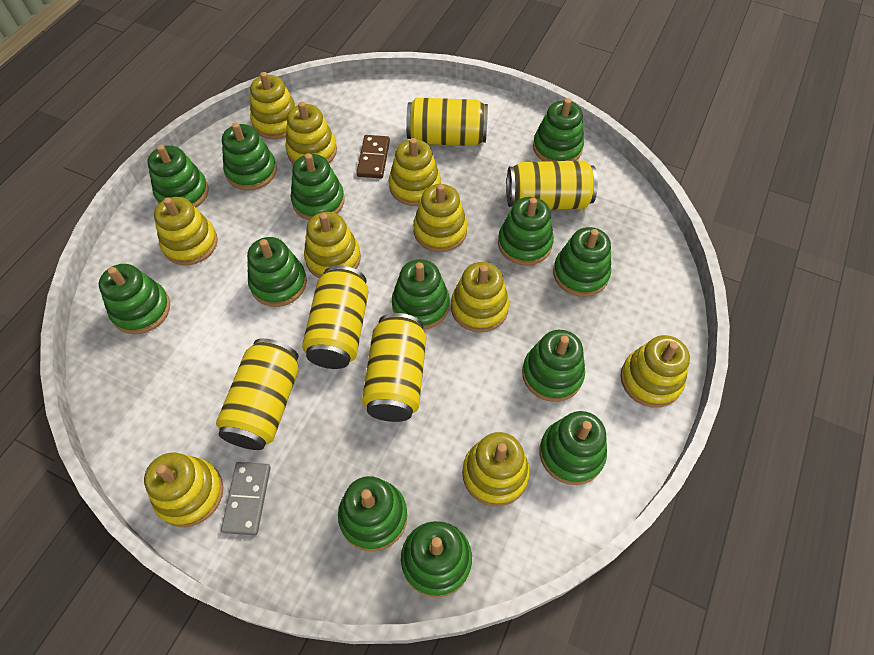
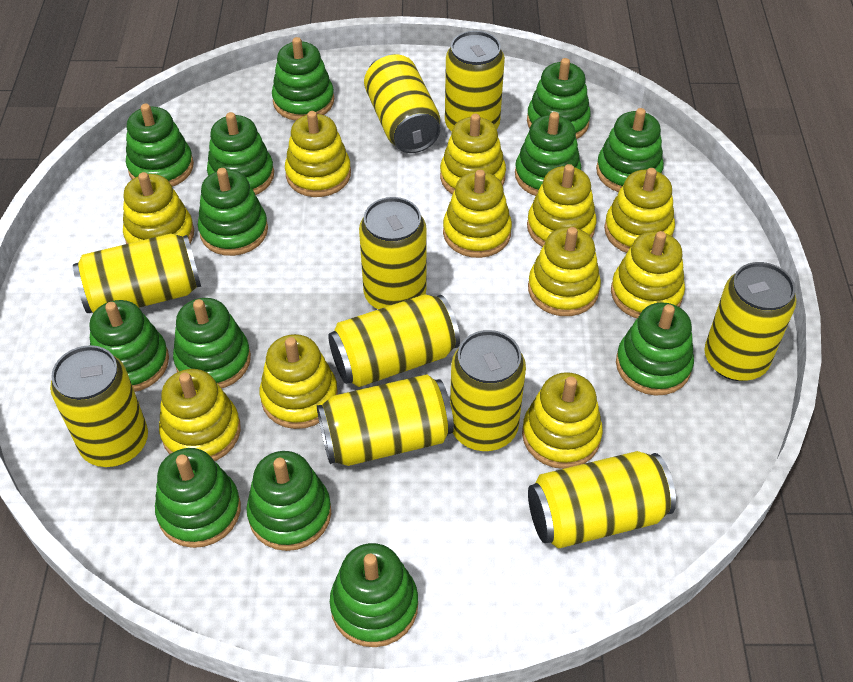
brown domino: [356,135,390,178] = 1 -> none = 0
grey domino: [221,462,271,535] = 1 -> none = 0
yellow can: [216,338,299,450] [302,265,369,369] [362,313,426,422] [406,98,488,146] [507,160,598,210] = 5 -> [50,345,148,467] [73,233,201,313] [317,374,454,466] [328,294,460,387] [359,197,427,309] [364,54,440,153] [445,31,505,132] [450,330,526,451] [528,451,676,548] [705,262,796,381] = 10
yellow stacking toy: [144,453,223,527] [154,197,218,265] [250,72,297,139] [285,102,337,164] [304,212,361,278] [389,138,441,206] [413,184,467,252] [451,262,509,332] [462,432,530,507] [621,335,690,408] = 10 -> [123,172,194,244] [159,369,241,461] [260,334,338,429] [285,111,351,197] [440,114,506,195] [443,170,512,258] [522,372,603,469] [527,164,597,247] [528,227,601,316] [604,168,675,253] [611,231,685,318] = 11

